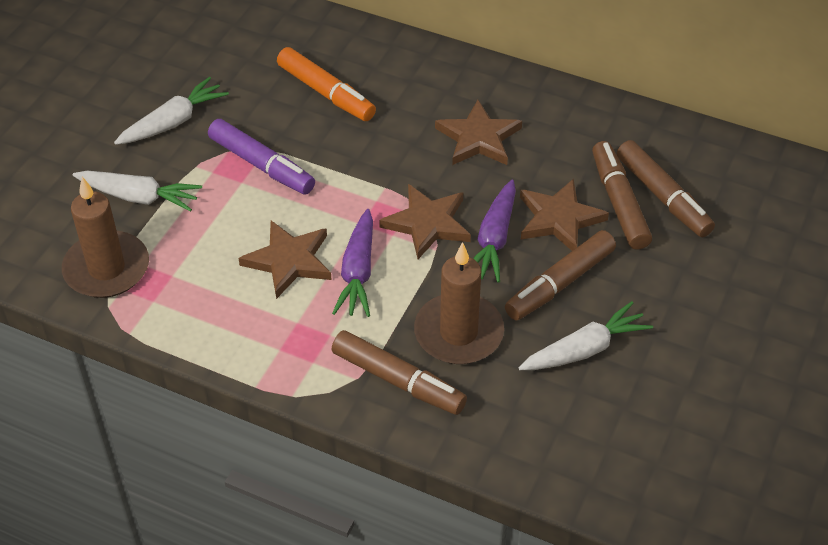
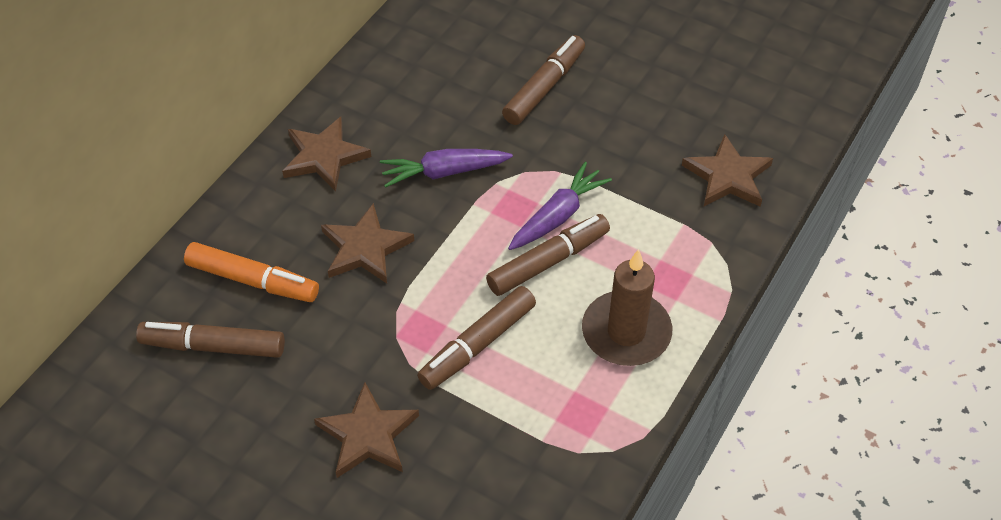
brown candle: [62,177,149,298] [414,242,504,364] = 2 -> [582,249,672,366] = 1
purple marker: [208,119,315,195] = 1 -> none = 0
white carrot: [73,171,202,212] [114,77,229,145] [519,301,653,370] = 3 -> none = 0

